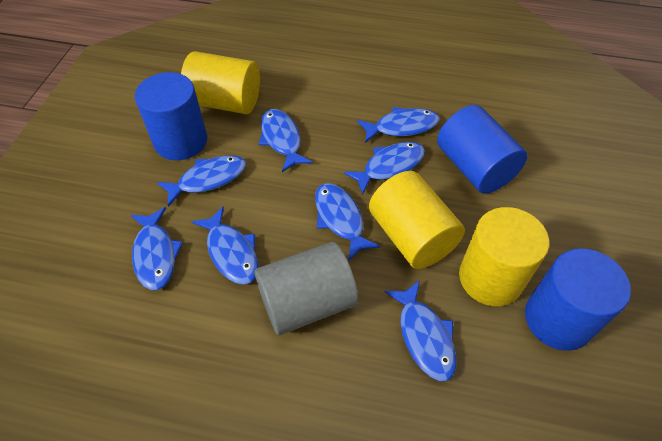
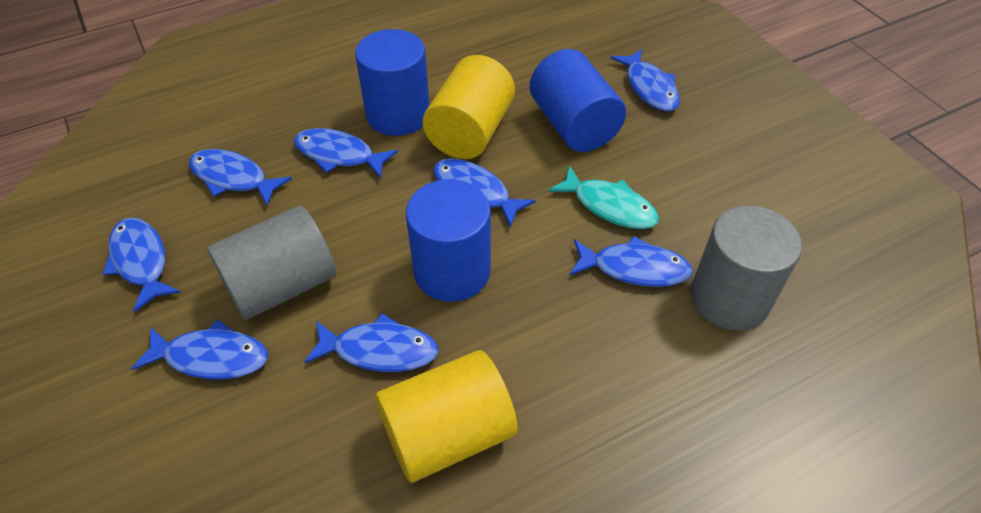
grey cylinder: [255,242,358,335] = 1 -> [207,206,336,320] [691,205,802,330] = 2
turquoise fish: none = 0 -> [548,165,659,229] = 1
yellow cylinder: [181,51,260,114] [369,171,465,269] [459,207,549,306] = 3 -> [375,350,518,483] [423,55,515,159] = 2

